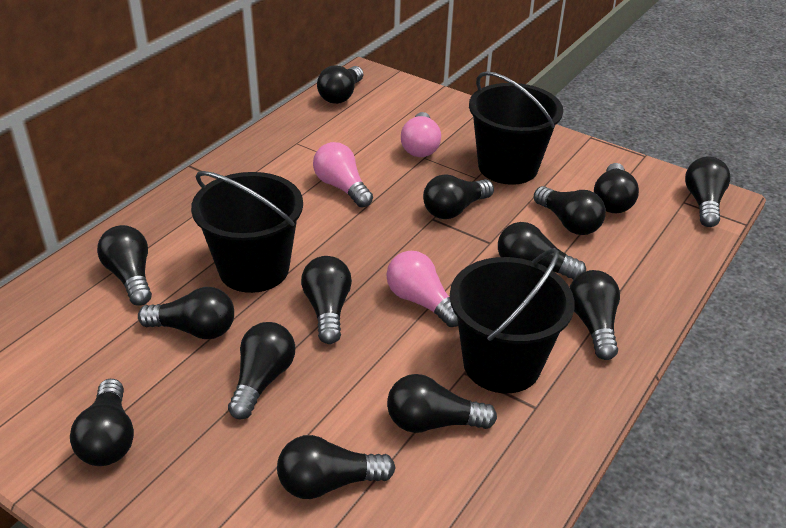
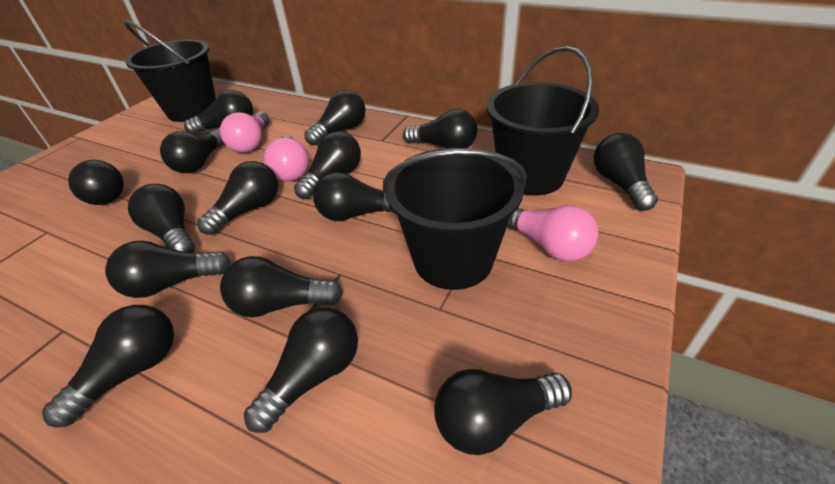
black light bulb: [70,379,134,466] [97,225,152,306] [138,287,234,339] [228,322,295,419] [277,435,396,499] [301,256,352,344] [317,65,363,104] [387,374,497,433] [423,174,494,219] [498,222,586,280] [533,186,606,235] [569,270,620,360] [594,163,639,213] [685,156,731,227] = 14 -> [42,305,174,428] [68,160,124,205] [105,240,231,298] [128,184,195,253] [160,129,225,173] [184,90,253,133] [197,161,278,235] [220,256,343,317] [244,307,358,433] [294,131,361,199] [304,90,366,145] [313,172,394,221] [403,109,478,148] [434,369,572,455] [594,133,658,211] = 15

